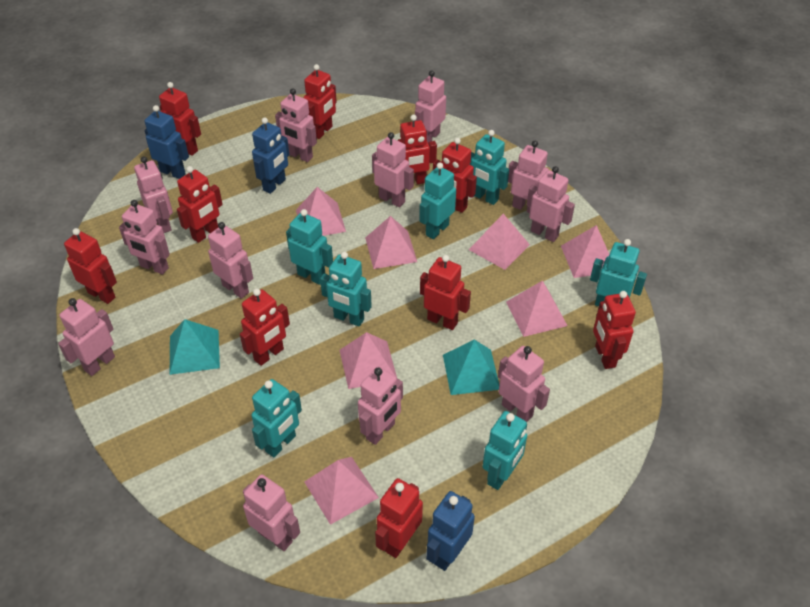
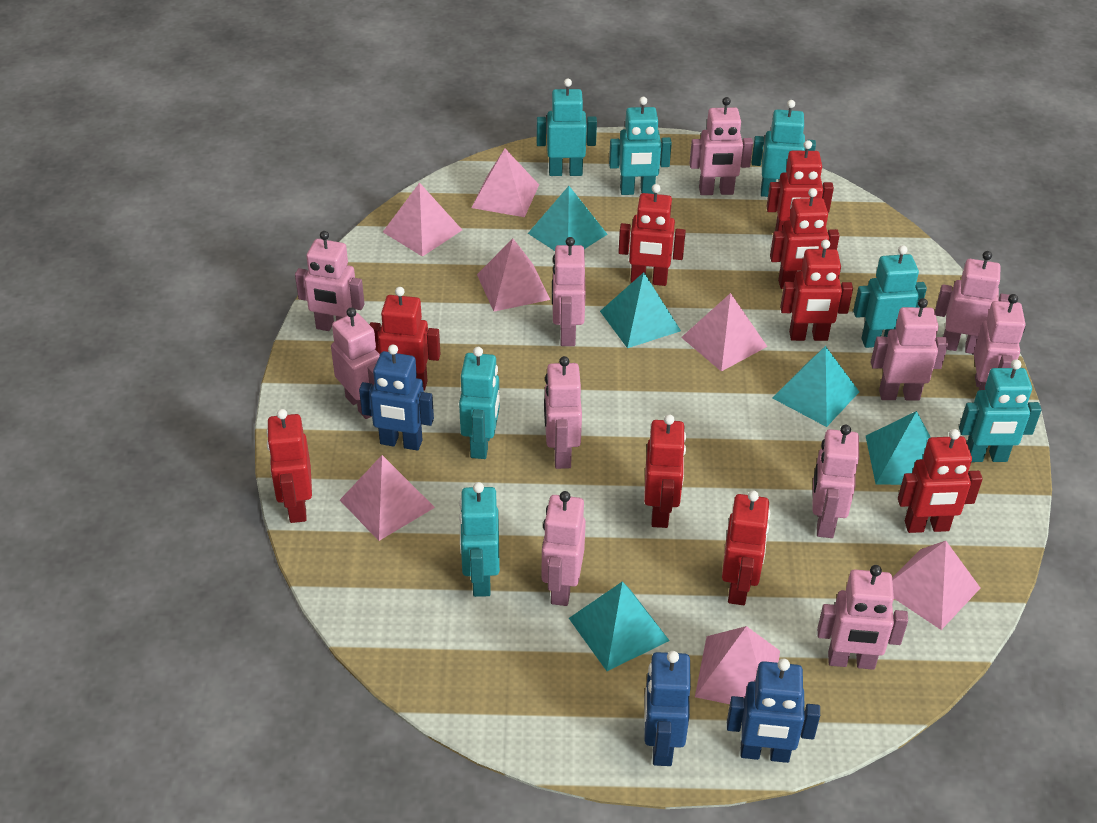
pink robot: [58,298,115,376] [119,200,170,275] [134,156,173,233] [208,222,253,299] [243,474,300,551] [275,88,317,162] [358,367,403,445] [372,132,414,208] [415,70,446,144] [498,346,550,422] [508,141,549,213] [527,166,575,242] = 12 -> [295,231,365,331] [331,308,380,419] [541,491,586,606] [544,356,582,469] [552,237,586,346] [689,97,753,195] [812,425,859,538] [817,565,908,670] [871,298,948,400] [935,251,1010,354] [974,294,1026,391] = 11
red robot: [64,228,117,304] [159,82,201,156] [177,166,223,243] [240,288,290,366] [303,64,337,139] [375,478,423,558] [397,114,437,184] [420,255,471,330] [433,138,477,213] [593,291,636,369] = 10 -> [266,409,312,523] [370,287,440,391] [618,184,686,286] [644,414,686,528] [722,491,770,605] [766,140,834,231] [770,188,840,289] [780,239,853,341] [898,429,983,533] = 9
turquoise pyramid: [170,319,220,375] [443,340,499,395] = 2 -> [528,186,608,251] [569,581,670,671] [600,272,681,348] [773,346,859,427] [866,411,931,485] = 5

